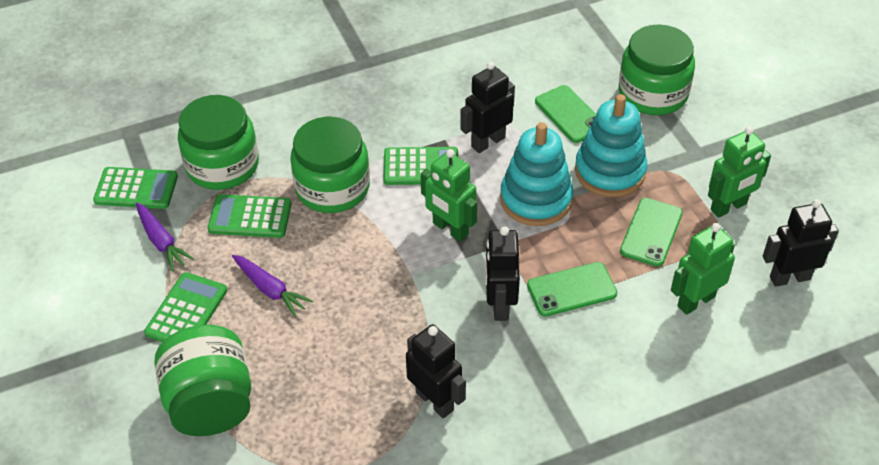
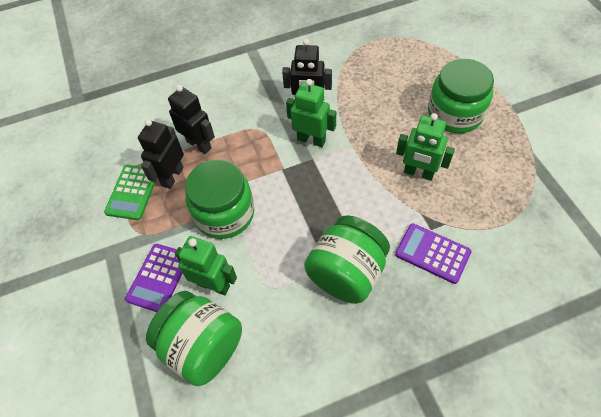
black robot: [406,324,466,419] [460,61,515,153] [485,226,520,321] [763,199,839,287] = 4 -> [138,119,184,189] [168,85,215,154] [282,39,332,95] = 3
green calculator: [93,167,178,209] [144,272,227,342] [208,194,292,238] [383,147,458,185] = 4 -> [104,165,158,220] = 1
green phone: [527,262,617,317] [535,85,596,143] [620,198,683,266] = 3 -> none = 0
purple calculator: none = 0 -> [125,244,183,312] [395,223,472,284] = 2
purple carrot: [136,203,194,271] [232,255,313,317] = 2 -> none = 0
turquoise stacking toy: [500,122,573,226] [575,94,647,197] = 2 -> none = 0

